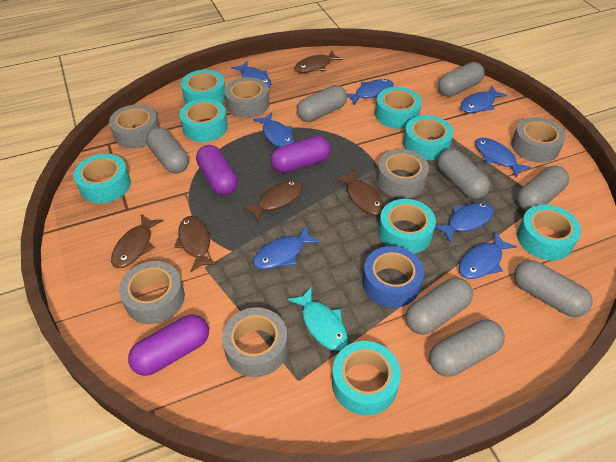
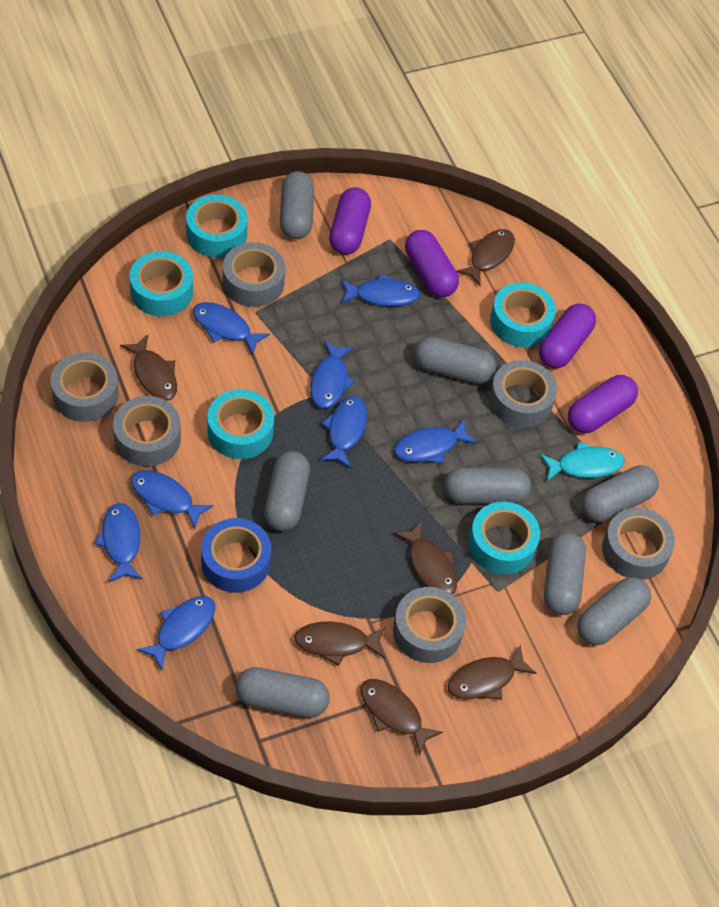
brown fish: [111,214,164,268] [174,216,217,272] [242,180,303,222] [294,51,343,73] [334,170,384,215] = 5 -> [120,335,177,401] [294,621,385,666] [361,679,443,756] [394,521,457,595] [448,645,537,700] [456,229,515,286] = 6
purple capsule: [128,315,209,376] [196,145,238,195] [271,136,331,173] = 3 -> [329,187,371,255] [405,230,459,297] [539,303,596,368] [568,375,638,433] = 4
turquoise tape: [73,154,131,204] [180,99,228,142] [181,70,225,104] [332,341,401,415] [375,87,422,129] [378,199,436,254] [403,115,453,160] [517,205,581,261] = 8 -> [130,251,193,316] [186,194,248,258] [207,389,274,459] [469,502,540,574] [490,282,556,347] = 5

